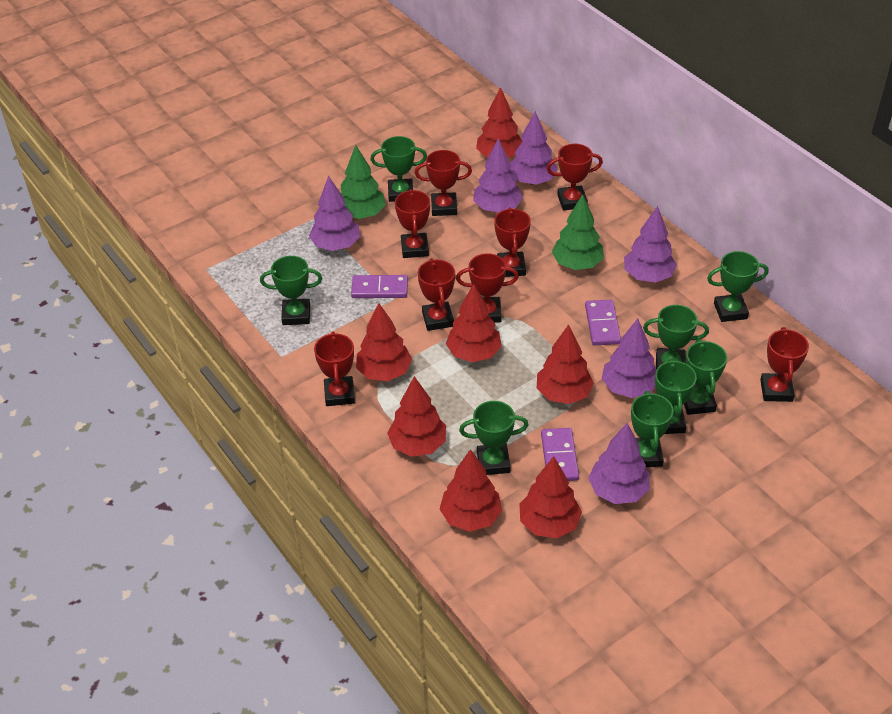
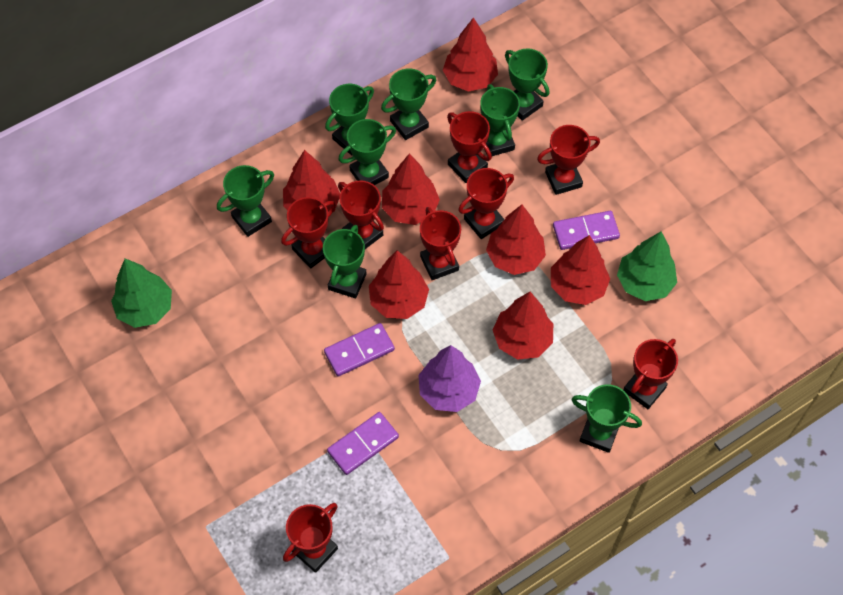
purple tree: [309,175,360,251] [473,138,523,212] [510,111,558,185] [588,423,650,504] [602,318,656,398] [624,206,677,283] = 6 -> [419,345,481,412] = 1

